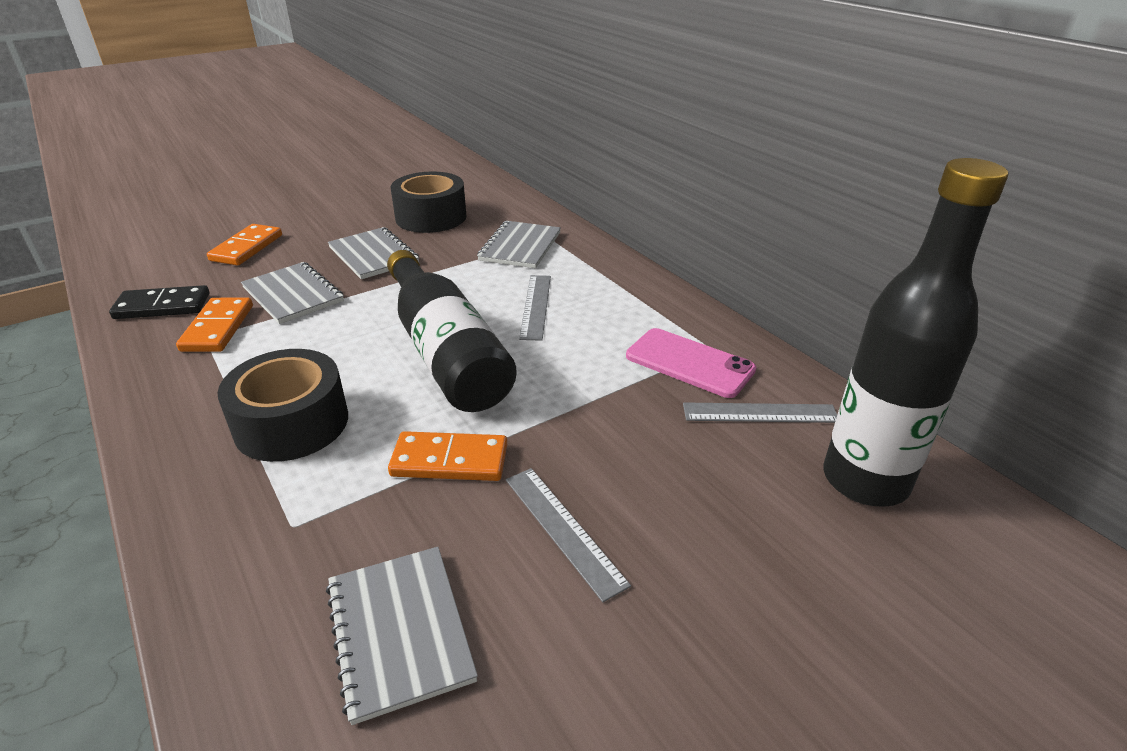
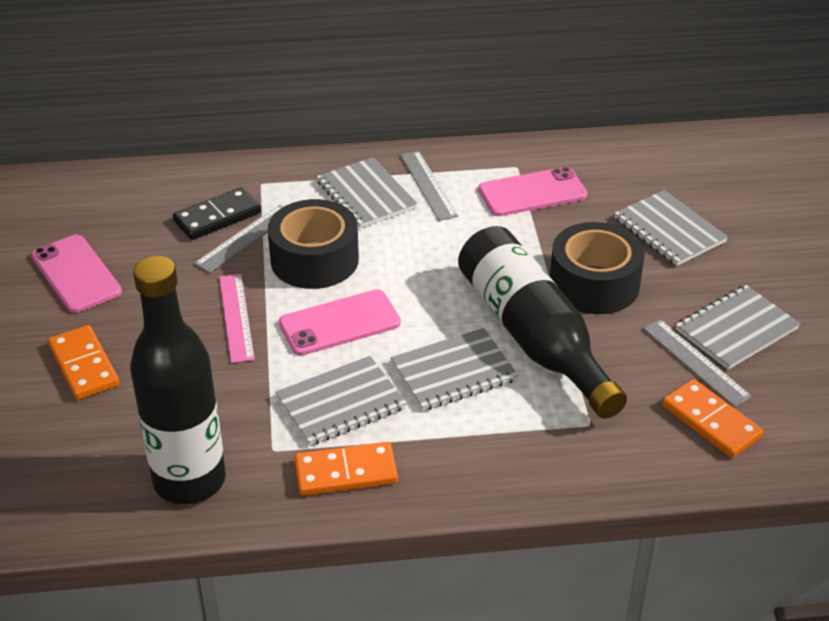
grey notebook: [241,262,344,324] [326,547,478,725] [328,227,419,279] [477,221,561,268] = 4 -> [275,356,406,446] [317,157,418,228] [391,328,518,411] [614,190,728,266] [675,285,801,370] = 5
pink phone: [626,328,756,398] = 1 -> [31,235,122,313] [279,289,401,356] [478,166,588,216] = 3
pink ruler: none = 0 -> [219,274,255,363] = 1

